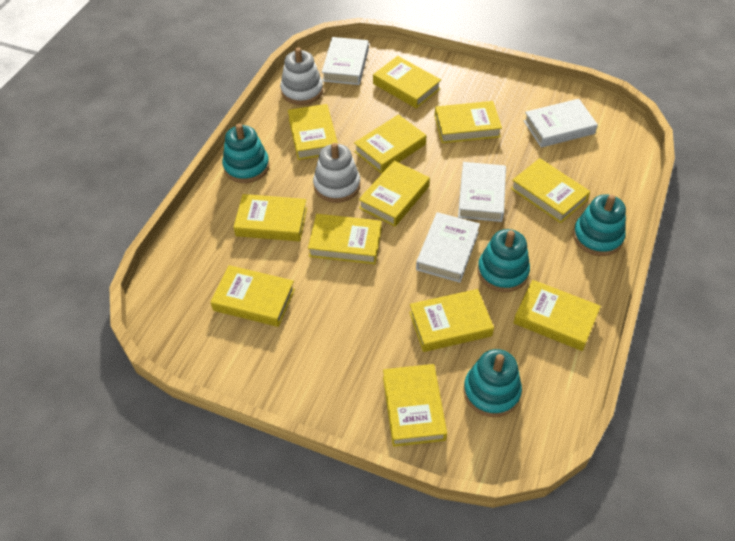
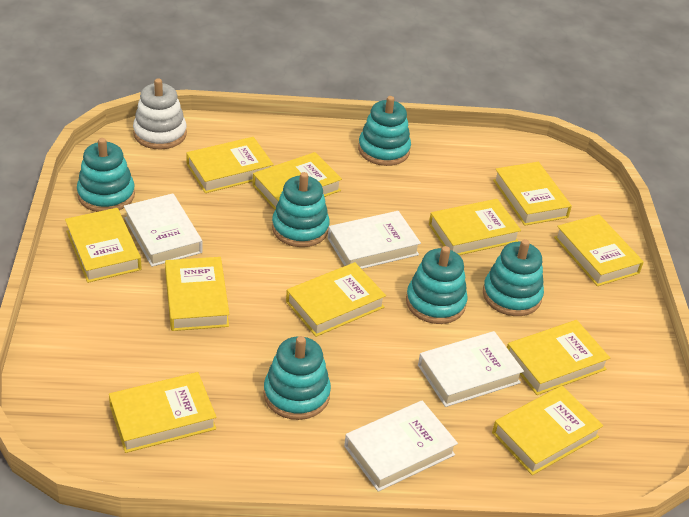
turquoise stacking toy: [222,124,269,183] [463,349,522,417] [477,229,530,292] [573,194,626,256] = 4 -> [77,138,135,212] [264,336,331,420] [272,172,330,247] [358,96,411,166] [406,246,468,324] [483,239,544,316] = 6
white stacking toy: [280,48,323,105] [313,143,360,203] = 2 -> [133,78,187,150] = 1
yellow book: [210,265,295,327] [233,194,307,241] [288,104,338,160] [308,214,382,264] [354,114,426,174] [359,161,430,227] [373,56,441,109] [383,364,447,447] [409,289,494,352] [435,101,502,143] [511,158,590,223] [513,280,601,351] = 12 -> [65,208,142,283] [109,372,216,453] [165,257,229,331] [186,137,274,193] [253,152,342,209] [286,262,386,337] [429,199,521,255] [492,386,603,475] [493,162,572,226] [507,320,610,395] [554,214,644,286] = 11

